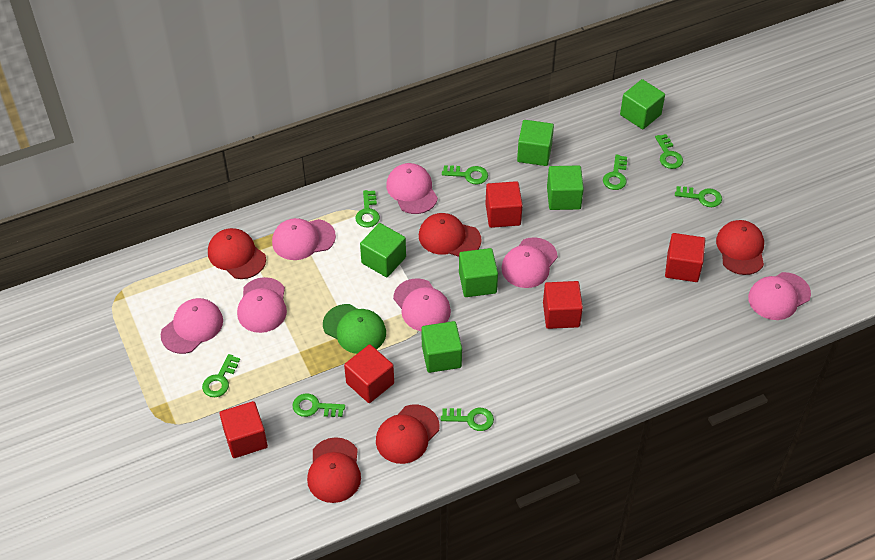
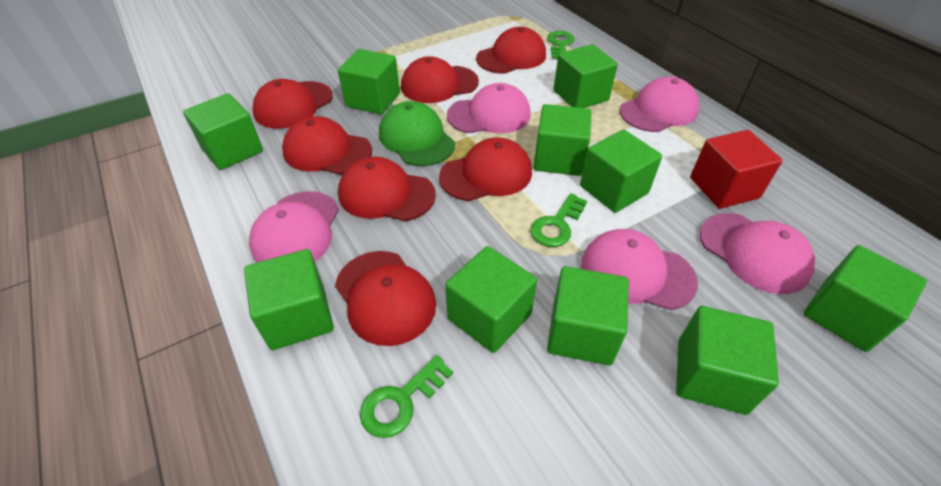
green cube: [360,223,406,277] [421,321,462,373] [459,248,498,297] [517,120,554,166] [547,165,584,210] [620,79,665,130] = 6 -> [183,93,263,170] [244,249,334,350] [338,49,400,115] [445,246,537,353] [534,104,591,176] [547,266,629,365] [554,44,618,108] [580,130,662,213] [676,306,779,415] [803,245,927,352] = 10
green key: [202,354,240,397] [293,393,345,417] [356,190,380,227] [441,408,494,431] [442,165,488,184] [603,154,627,190] [655,134,683,169] [675,186,722,207] = 8 -> [360,355,453,438] [530,193,587,247] [547,31,575,59] = 3
pink cap: [161,298,223,354] [237,277,287,333] [272,218,336,260] [386,163,438,214] [393,278,451,331] [501,237,558,288] [748,272,811,320] = 7 -> [249,191,339,262] [447,83,531,133] [581,229,698,310] [620,77,699,132] [699,213,815,294] = 5
red cap: [208,228,266,279] [307,437,361,503] [376,405,440,464] [419,213,482,257] [716,220,764,275] = 5 -> [253,79,333,129] [282,116,372,175] [335,251,436,346] [338,157,436,221] [401,56,479,103] [439,138,532,201] [476,27,546,74] = 7
red cube: [220,401,268,458] [344,344,394,403] [485,181,523,228] [543,281,583,329] [665,233,705,282] = 5 -> [690,130,782,209] = 1

